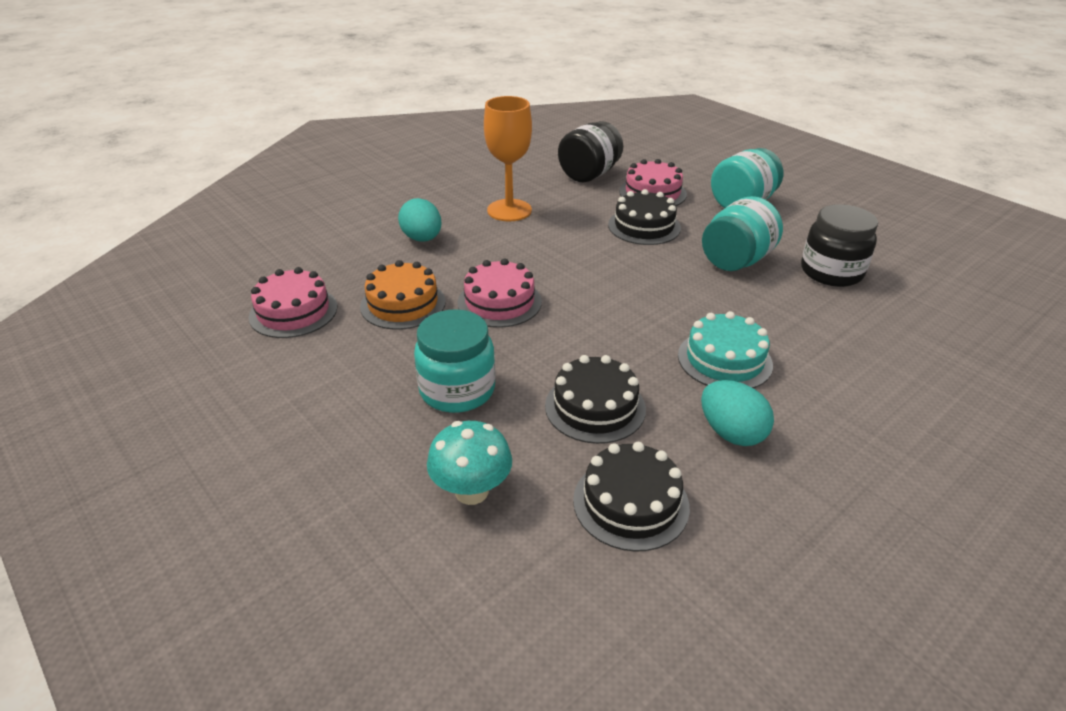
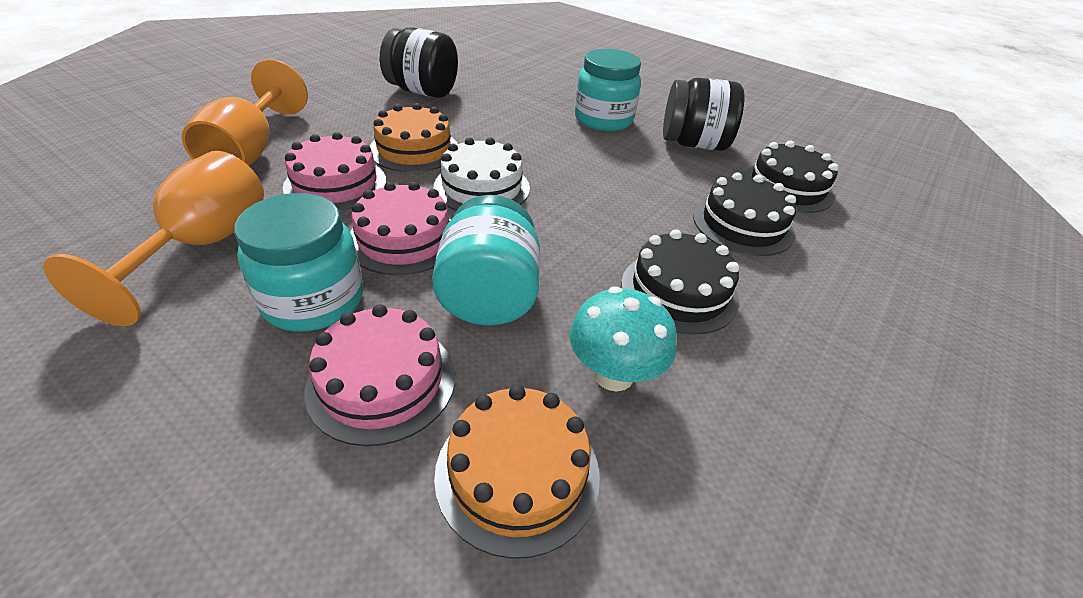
orange cake: [360,260,446,330] = 1 -> [369,103,458,172] [434,385,600,559] = 2
orange goblet: [484,96,532,221] = 1 -> [43,151,264,326] [182,59,308,166] = 2
turquoise cake: [678,311,773,388] = 1 -> none = 0
turquoise egg: [398,198,442,242] [701,380,774,446] = 2 -> none = 0
white cake: none = 0 -> [434,137,530,211] = 1

